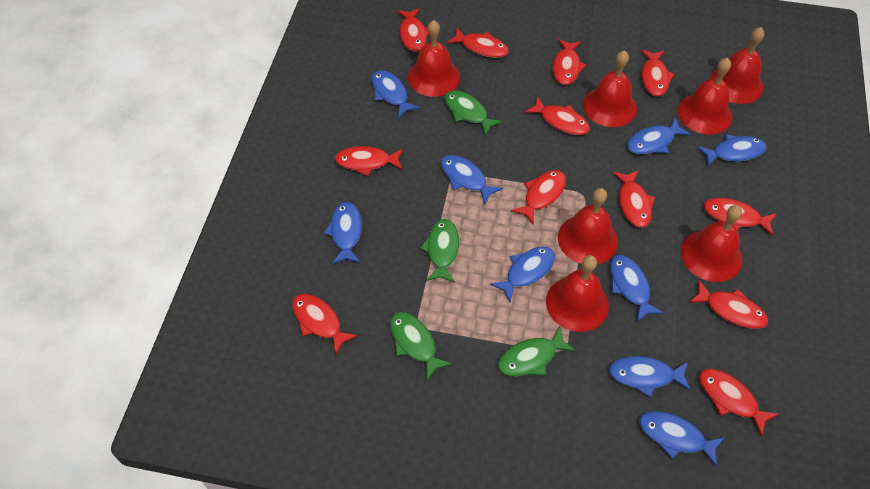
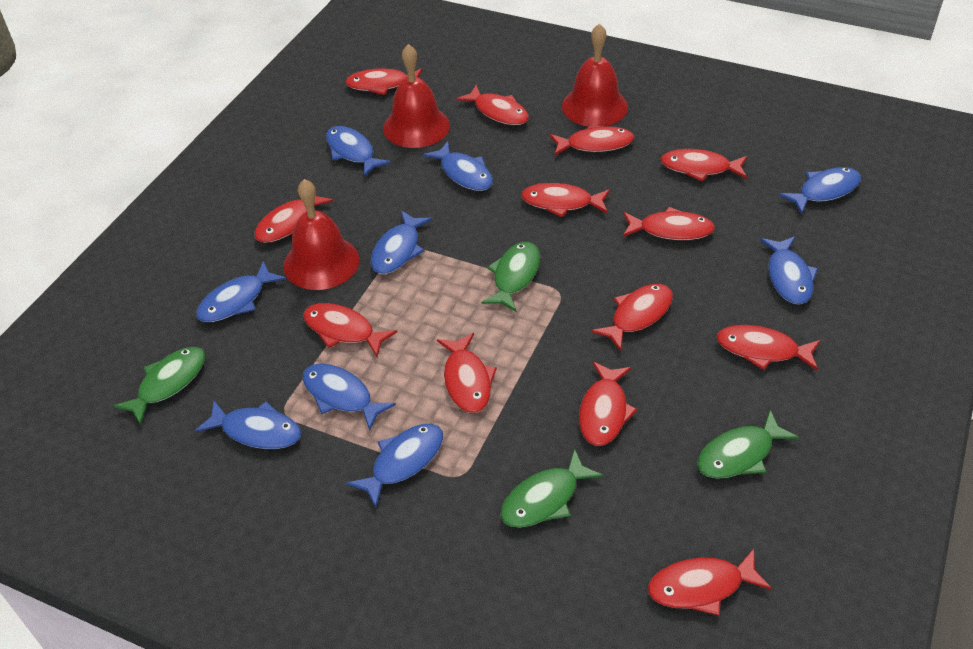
red bell: [408,20,460,97] [546,255,609,332] [558,188,618,264] [583,50,637,127] [678,58,732,135] [681,205,742,282] [710,27,765,104] = 7 -> [284,179,360,290] [383,44,450,148] [562,24,628,127] = 3
red fish: [292,294,358,354] [335,146,403,176] [397,8,429,52] [447,27,509,58] [511,170,566,225] [525,96,590,135] [553,39,587,85] [613,170,655,228] [641,49,675,96] [689,280,768,329] [699,369,779,437] [703,198,776,236] = 12 -> [255,195,333,243] [303,303,397,357] [345,68,422,95] [437,333,497,413] [456,85,529,125] [521,183,610,217] [550,124,634,156] [579,361,637,446] [591,284,673,351] [623,207,715,240] [648,549,772,616] [661,149,747,182] [716,325,820,370] = 13

